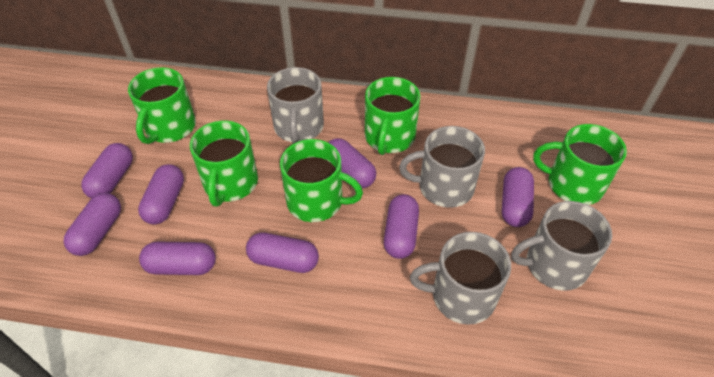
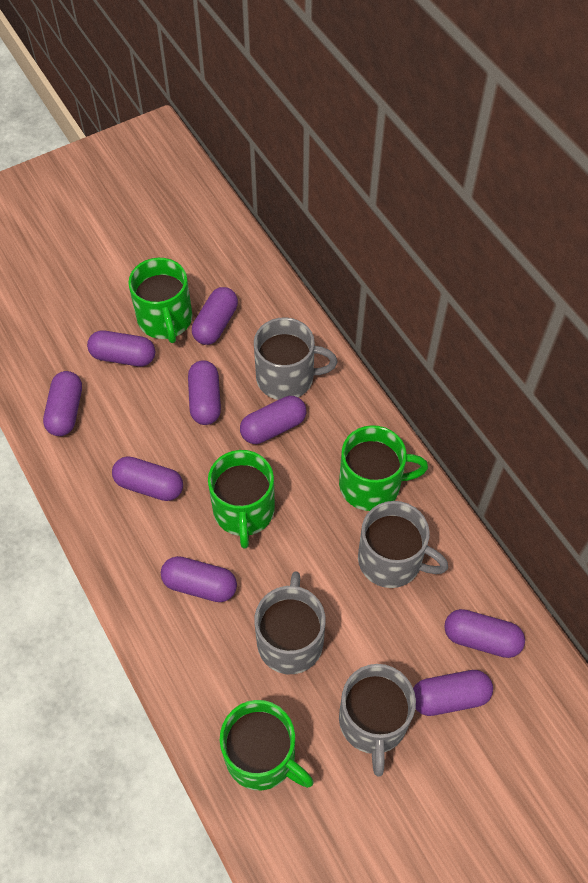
green mug: [128,67,196,144] [190,121,258,206] [280,139,363,222] [365,77,421,155] [533,124,627,205] = 5 -> [128,258,192,343] [208,450,275,549] [220,700,313,791] [339,425,428,511] = 4
purple capsule: [64,193,121,256] [81,143,133,198] [138,164,184,225] [139,242,216,275] [246,232,319,273] [328,138,376,188] [384,194,419,259] [502,167,534,227] = 8 -> [43,371,82,436] [87,330,155,366] [112,456,183,501] [161,556,237,602] [188,360,221,425] [192,287,238,345] [240,396,307,444] [413,670,493,716] [444,609,525,658] = 9

